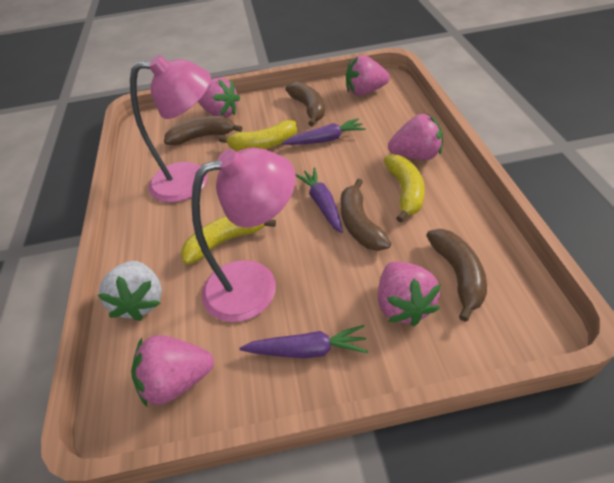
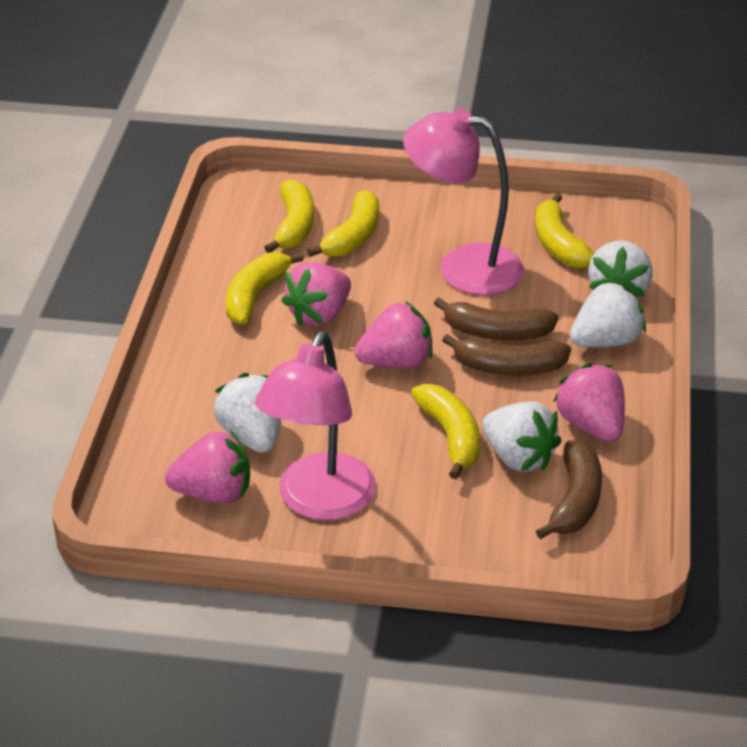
brown banana: [164,116,243,145] [285,82,325,126] [340,179,391,251] [426,229,487,322] = 4 -> [434,297,559,341] [442,334,571,376] [536,440,602,539] = 3
pink strawberry: [131,335,214,407] [198,78,240,118] [346,55,390,96] [378,261,441,326] [388,114,443,160] = 5 -> [165,431,250,504] [281,262,351,326] [355,301,433,368] [553,363,625,442] = 4
purple carrot: [239,325,368,359] [282,118,366,145] [295,168,343,233] = 3 -> none = 0
white strawberry: [98,261,162,321] = 1 -> [214,373,281,453] [482,402,562,472] [570,280,646,347] [588,241,653,299] = 4
yellow banana: [181,216,276,264] [219,120,297,151] [384,154,425,222] = 3 -> [226,252,304,325] [264,179,314,253] [307,190,379,257] [411,384,480,479] [535,193,594,268] = 5

